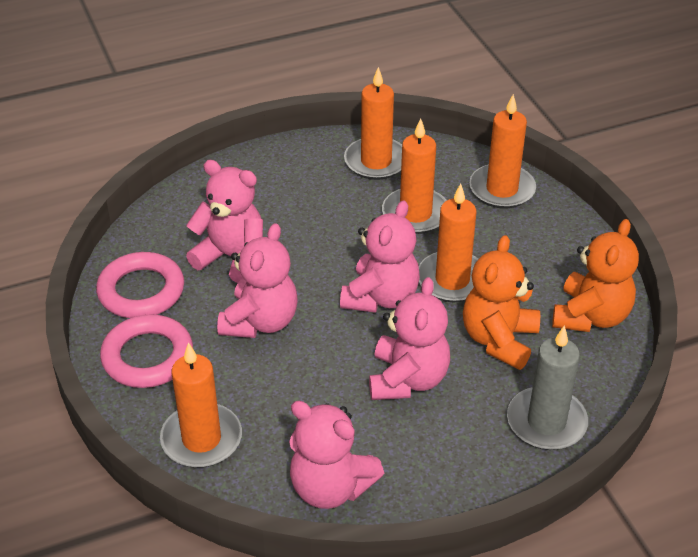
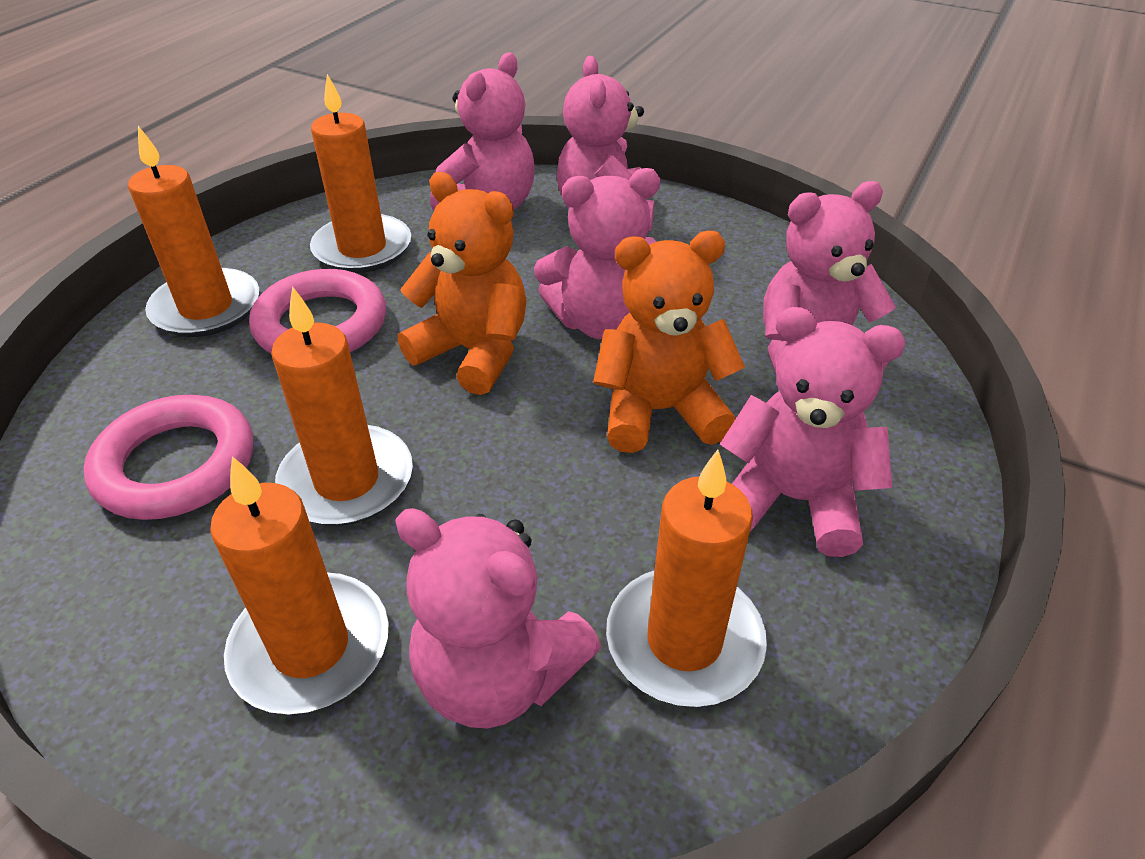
grey candle: [507,325,588,450] = 1 -> none = 0
pink teddy bear: [186,160,263,283] [217,223,298,338] [289,401,384,509] [340,200,420,313] [369,277,450,400] = 5 -> [395,508,601,729] [430,53,535,210] [534,168,660,340] [557,56,654,231] [720,307,905,557] [763,181,896,376] = 6

